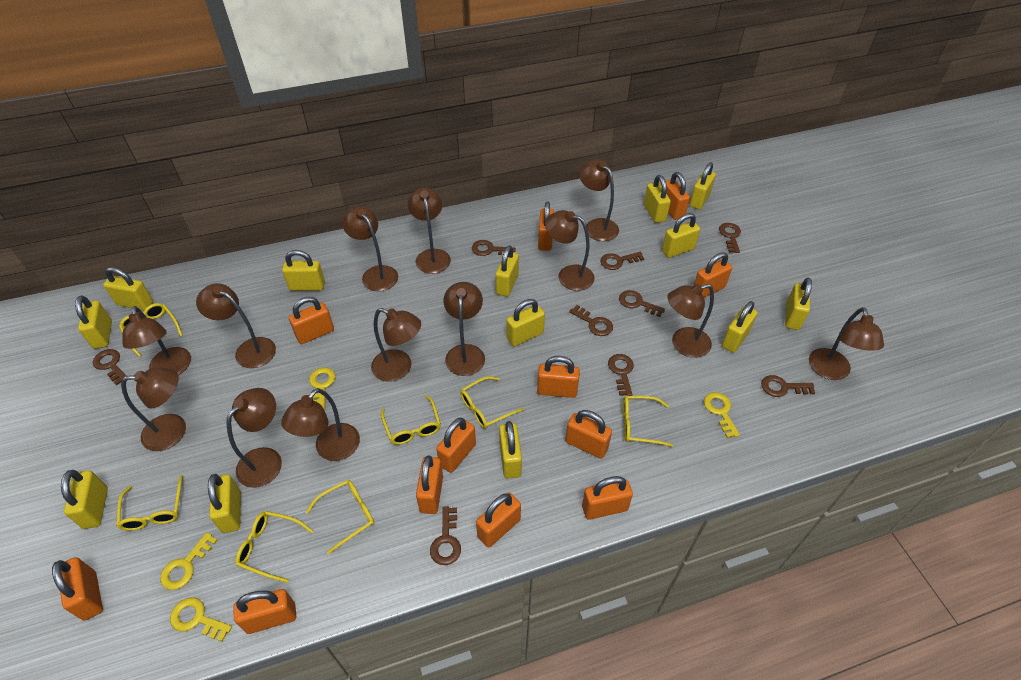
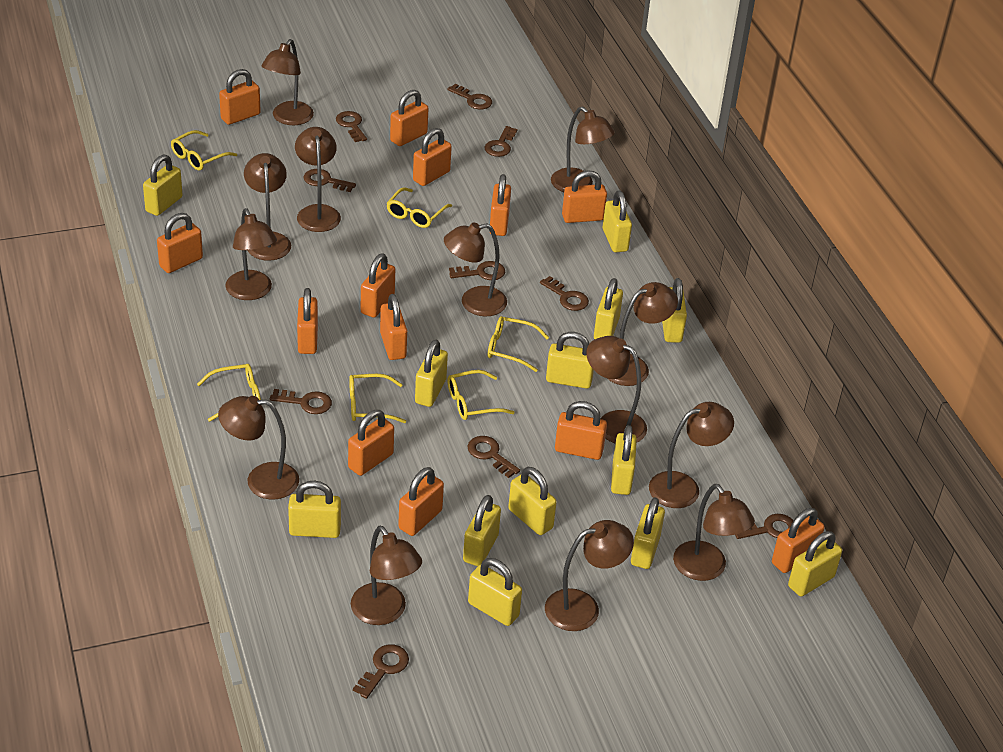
brown key: [93,349,126,385] [430,506,461,565] [472,240,516,256] [569,305,613,336] [600,252,644,270] [608,354,634,396] [619,290,665,317] [719,223,741,253] [761,375,815,397] = 9 -> [270,389,332,414] [303,169,356,192] [336,111,367,142] [353,644,409,699] [447,84,492,109] [449,261,505,280] [467,436,520,478] [485,126,517,157] [540,276,589,311] [735,514,794,539] = 10
orange padlock: [52,557,103,620] [233,589,296,634] [289,297,334,344] [416,455,443,514] [436,418,476,473] [476,493,521,548] [537,356,580,398] [538,201,554,251] [565,410,612,459] [582,476,633,520] [666,172,690,220] [693,252,732,298] = 12 -> [157,213,203,273] [219,69,261,125] [297,288,318,354] [348,410,394,476] [361,253,395,318] [380,294,407,360] [390,90,429,146] [398,467,444,536] [413,128,452,186] [490,174,511,236] [555,401,607,460] [562,171,607,223] [772,508,825,573] = 13
yellow glasses: [116,475,183,531] [119,303,183,357] [235,511,313,583] [306,480,374,555] [381,395,441,445] [460,376,524,429] [623,396,673,447] = 7 -> [171,130,237,171] [197,364,261,422] [349,374,406,423] [386,187,452,228] [447,370,515,420] [488,316,549,372] = 6
yellow key: [160,532,218,590] [170,597,232,642] [309,367,336,410] [704,392,740,438] = 4 -> none = 0

